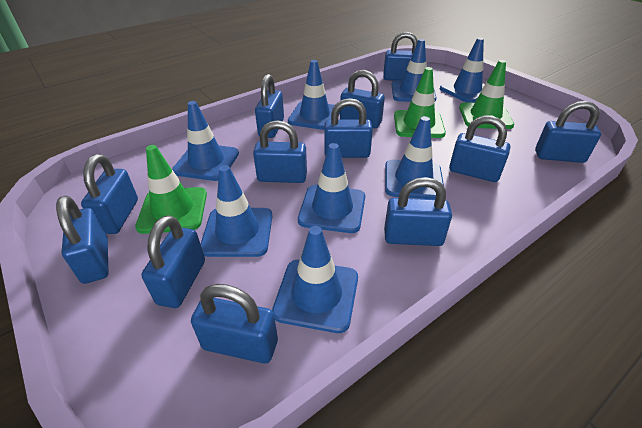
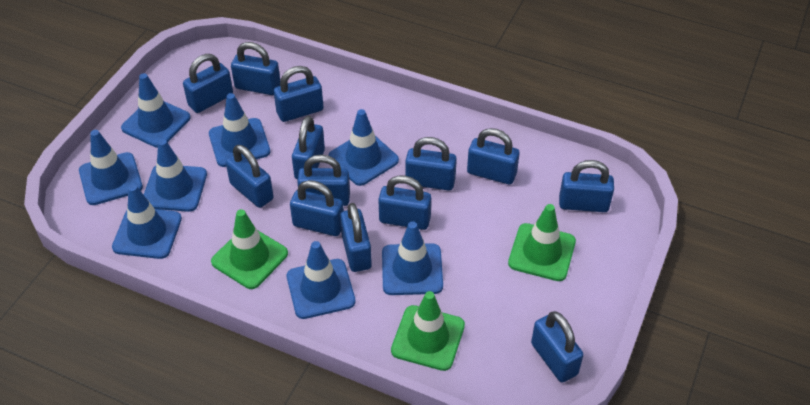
blue padlock: [56,196,109,284] [81,154,138,234] [141,215,205,308] [191,284,278,363] [253,120,307,183] [255,74,284,138] [324,98,373,158] [340,70,385,128] [383,32,418,81] [384,177,452,246] [449,115,510,182] [535,101,601,163] = 12 -> [183,54,233,113] [226,145,274,208] [231,42,280,95] [274,66,324,122] [290,180,344,236] [292,116,325,180] [297,155,350,206] [340,203,372,272] [378,175,431,230] [405,137,457,191] [467,128,519,185] [531,311,584,382] [559,160,614,212] = 13

